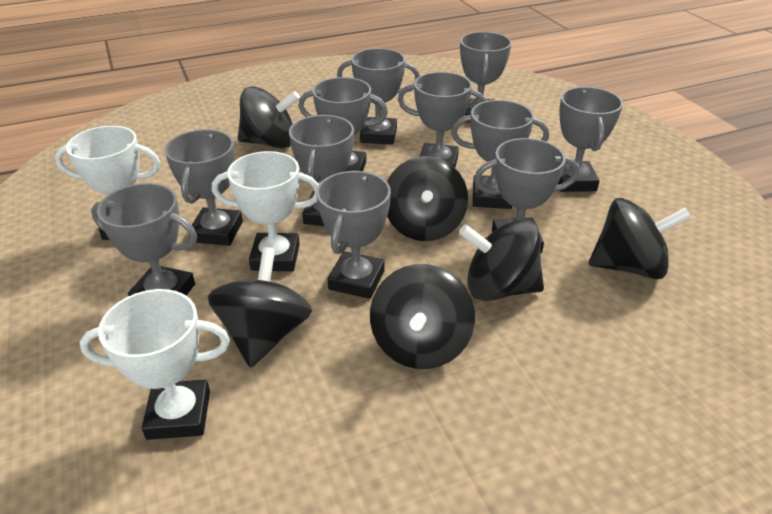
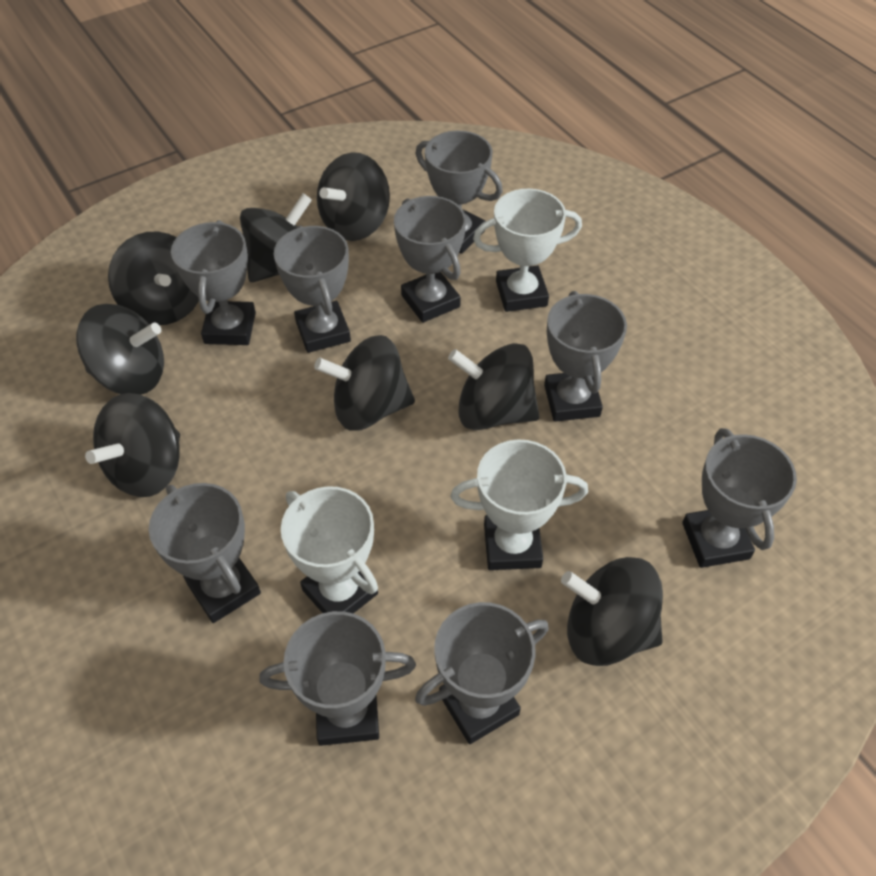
black spinning top: [208,247,312,368] [238,87,300,149] [370,264,475,369] [387,156,468,241] [459,219,544,301] [589,198,691,279] = 6 -> [76,304,164,395] [85,393,180,497] [108,231,199,325] [240,194,312,282] [314,335,415,431] [317,152,390,241] [448,343,539,430] [561,557,663,666] = 8
grey trophy: [91,183,197,296] [165,129,243,246] [289,115,354,226] [298,77,388,172] [316,171,391,299] [337,48,420,145] [398,72,486,168] [451,100,549,209] [460,32,512,123] [474,138,579,254] [557,87,623,192] = 11 -> [149,483,261,623] [171,220,256,345] [259,611,416,746] [274,225,351,353] [394,196,466,323] [415,602,548,744] [416,131,503,254] [544,291,627,422] [682,428,797,568] = 9

